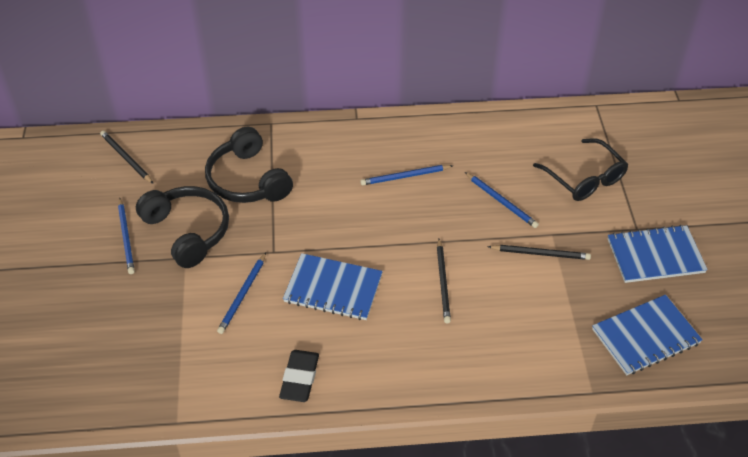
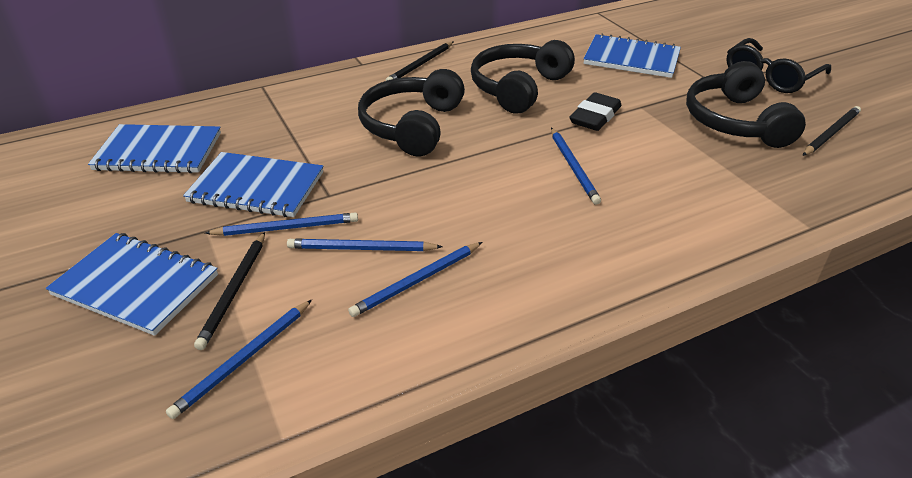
black headphones: [136,186,229,268] [205,127,293,203] = 2 -> [358,69,465,157] [471,40,575,114] [686,61,806,148] = 3
blue notebook: [283,253,383,320] [592,295,703,375] [607,225,708,283] = 3 -> [46,233,218,336] [88,124,221,173] [183,152,323,217] [584,33,681,78] = 4
blue pencil: [118,198,135,274] [217,253,266,334] [360,165,453,185] [465,172,539,228] = 4 -> [166,300,312,419] [205,212,358,236] [287,239,443,251] [348,242,482,317] [551,128,601,205] = 5

